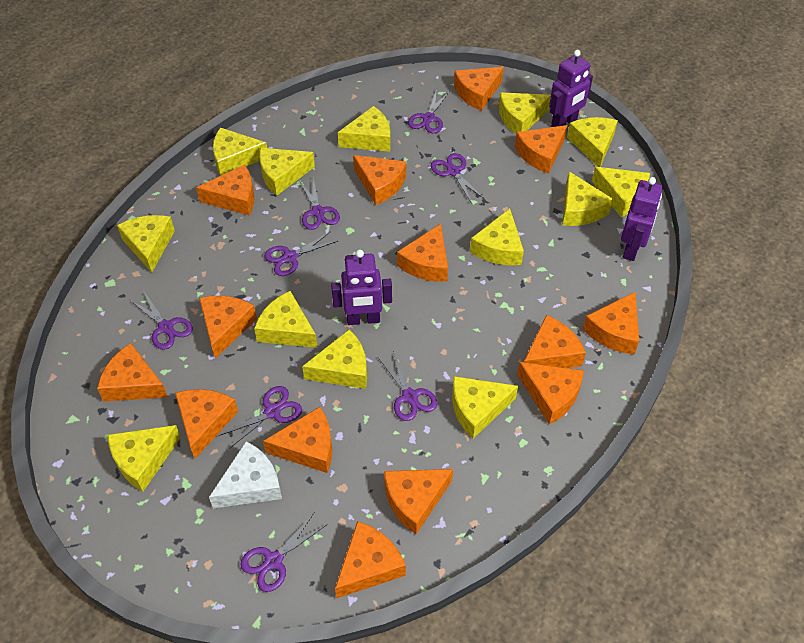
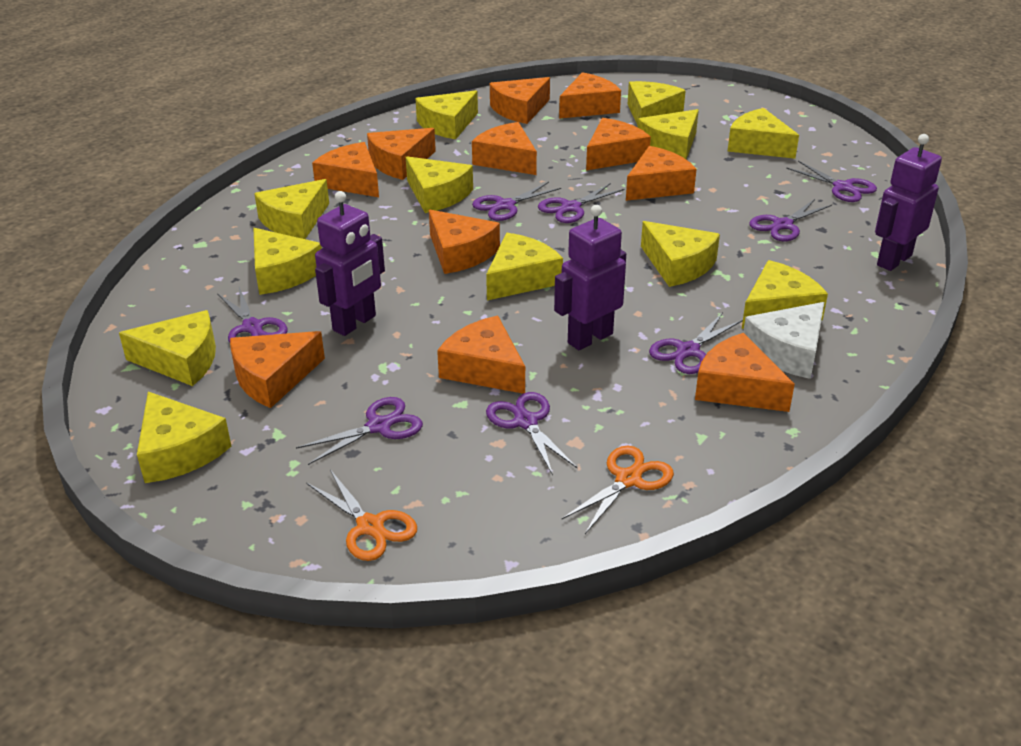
orange cheese: [97,343,168,402] [175,389,238,459] [196,165,254,215] [199,296,257,359] [263,407,332,473] [335,521,406,598] [353,155,406,205] [384,469,453,534] [397,224,448,282] [454,67,504,111] [515,125,567,174] [517,362,584,424] [524,315,586,368] [583,292,639,354] = 14 -> [230,331,325,408] [312,142,379,197] [367,128,436,180] [429,210,500,274] [437,316,525,394] [472,122,537,175] [490,77,550,124] [559,72,621,119] [586,118,651,170] [626,146,697,201] [695,333,795,412] = 11
orange scissors: none = 0 -> [307,469,417,561] [562,446,674,534] = 2
yellow cheese: [108,425,181,492] [117,215,175,272] [213,128,267,176] [254,291,317,348] [259,148,315,196] [302,330,367,389] [338,106,391,152] [452,376,518,438] [470,208,524,265] [499,92,551,134] [563,172,613,226] [567,117,618,167] [592,167,650,217] = 13 -> [119,310,216,386] [137,392,231,483] [253,228,322,295] [254,179,329,239] [406,156,473,213] [415,90,478,139] [486,233,563,300] [628,81,686,125] [638,109,699,159] [641,221,720,287] [727,108,799,159] [742,260,828,329] = 12

